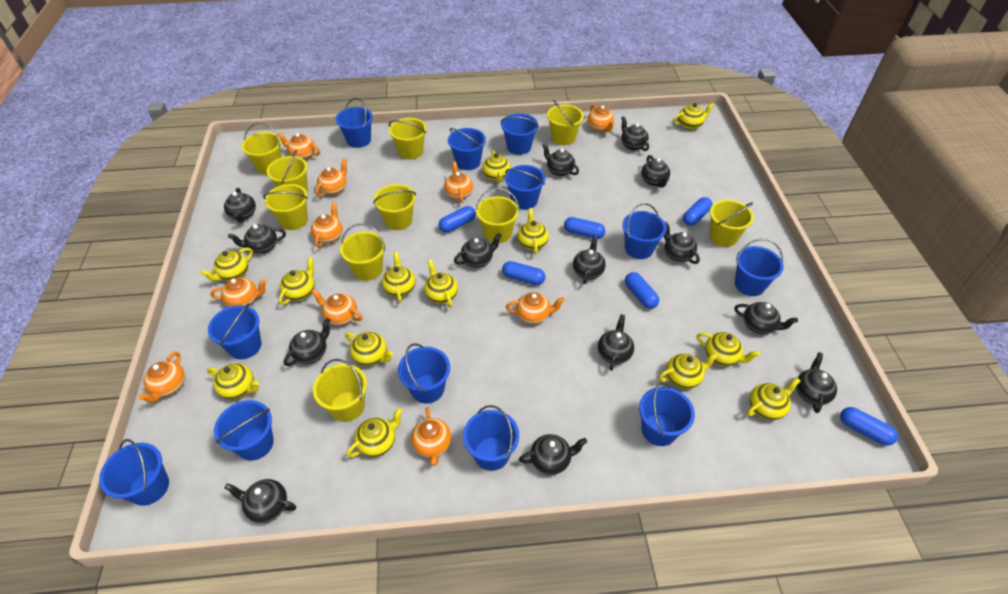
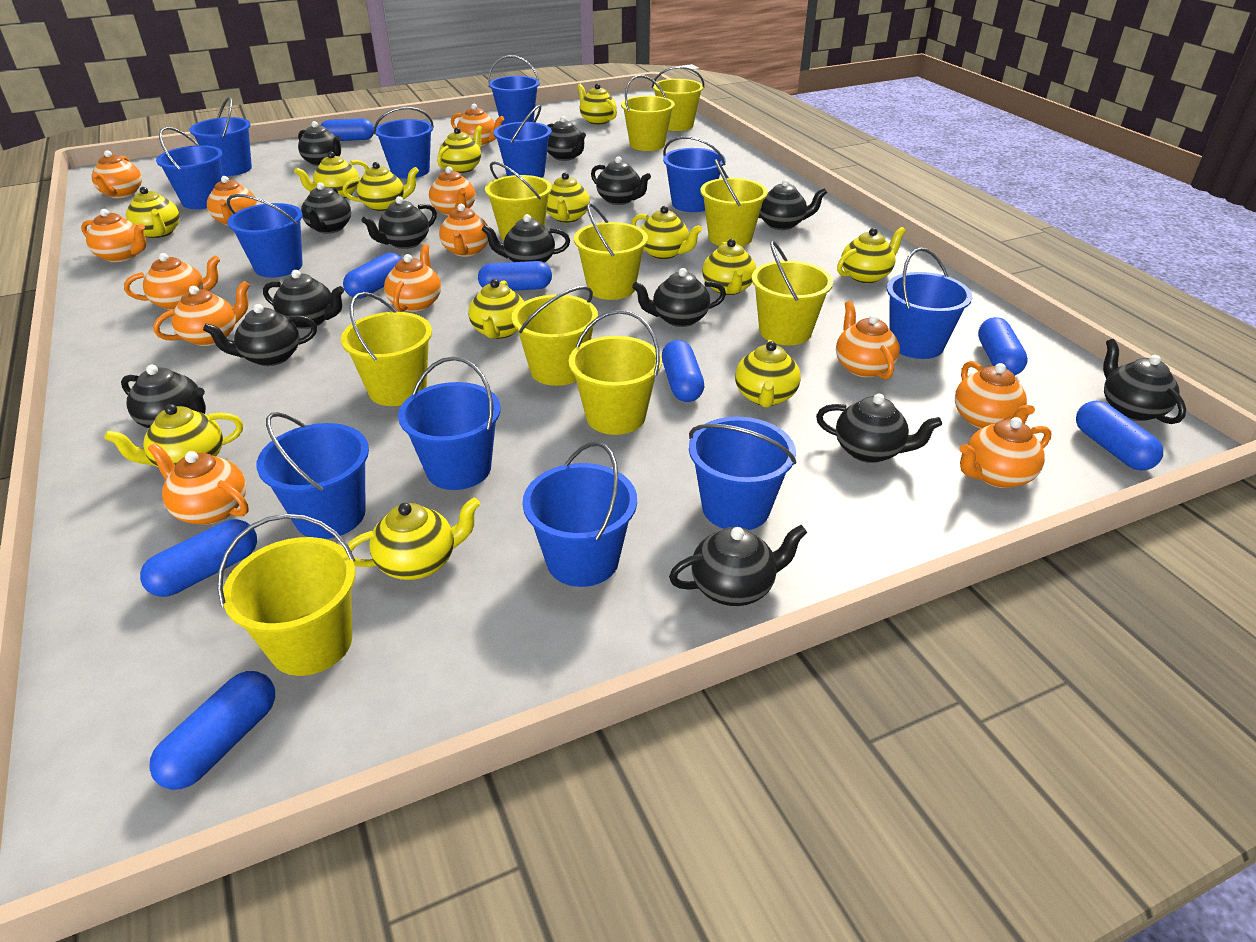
blue capsule: [439,206,476,233] [502,261,545,285] [564,217,605,239] [625,272,659,309] [683,197,712,226] [840,407,898,446] = 6 -> [140,519,257,597] [149,671,275,790] [320,118,374,141] [343,252,402,299] [478,261,552,291] [662,340,704,402] [978,317,1028,375] [1076,401,1163,471] = 8
orange teapot: [139,351,185,403] [210,278,267,307] [277,132,320,160] [311,202,343,247] [312,289,363,326] [315,159,347,197] [411,407,451,466] [444,161,473,203] [506,292,565,324] [588,105,615,132] = 10 -> [81,209,146,262] [92,150,142,198] [124,253,220,311] [147,443,249,525] [153,281,250,346] [207,176,257,226] [384,244,441,312] [429,166,475,216] [439,204,488,257] [451,104,504,146] [836,301,900,379] [955,361,1035,429] [959,417,1052,488] = 13

